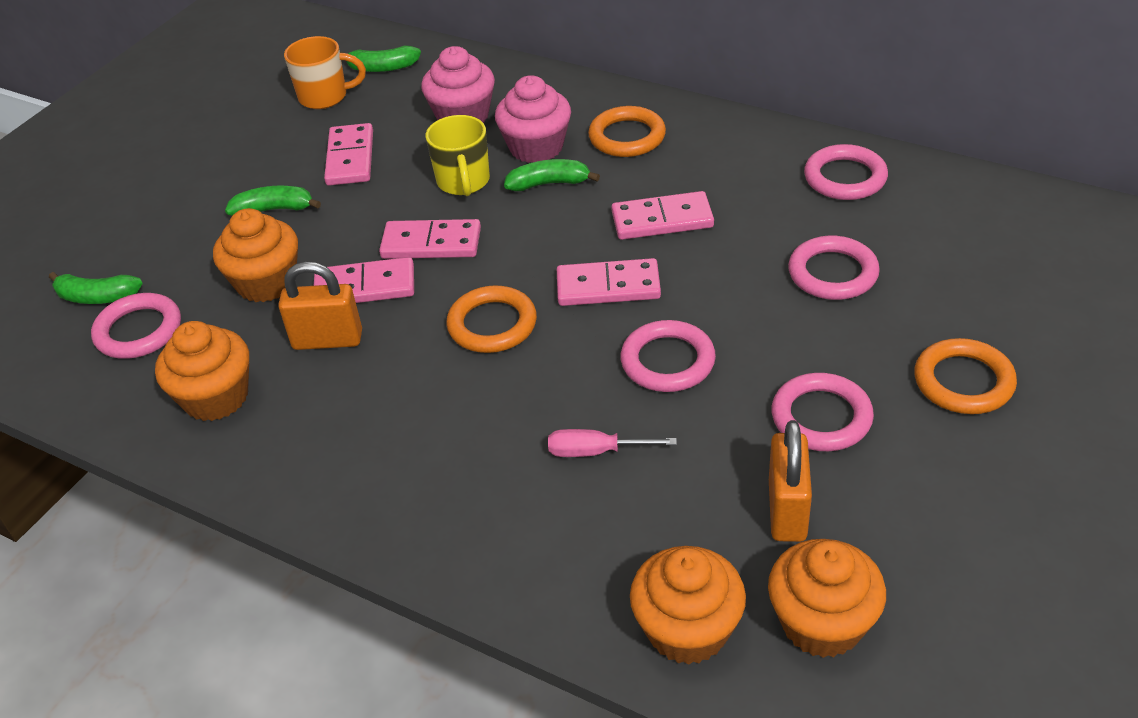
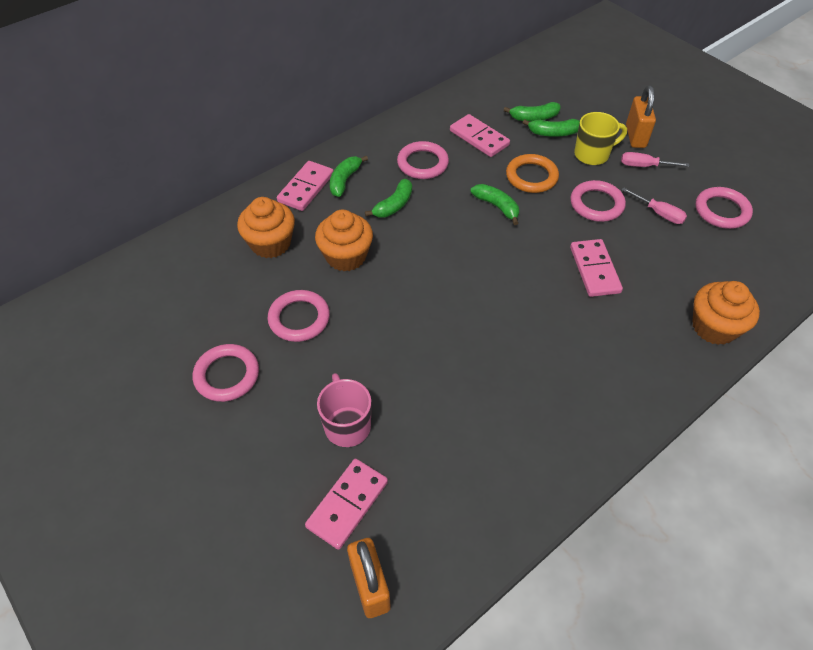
green banana: [49,272,143,304] [225,186,321,216] [340,46,421,72] [504,159,600,191] = 4 -> [330,156,368,197] [365,179,412,218] [471,184,519,225] [504,102,561,121] [522,119,580,137] = 5
orange cupcake: [155,321,249,421] [213,208,298,302] [630,546,746,665] [768,539,886,658] = 4 -> [237,197,295,258] [315,210,373,271] [693,281,760,345] = 3
orange mug: [284,36,366,109] = 1 -> none = 0
orange ring: [446,285,537,353] [588,106,666,157] [914,338,1017,414] = 3 -> [506,154,559,193] = 1
pink cupcake: [421,46,495,123] [495,75,571,163] = 2 -> none = 0
pink domino: [314,257,414,303] [324,123,373,186] [379,219,481,259] [557,258,661,306] [611,191,714,240] = 5 -> [277,161,334,211] [305,459,388,550] [450,114,510,157] [570,239,623,297] = 4
pink mug: none = 0 -> [317,373,371,447] = 1
pink screwdriver: [548,429,677,457] = 1 -> [621,152,689,167] [621,187,687,224] = 2

